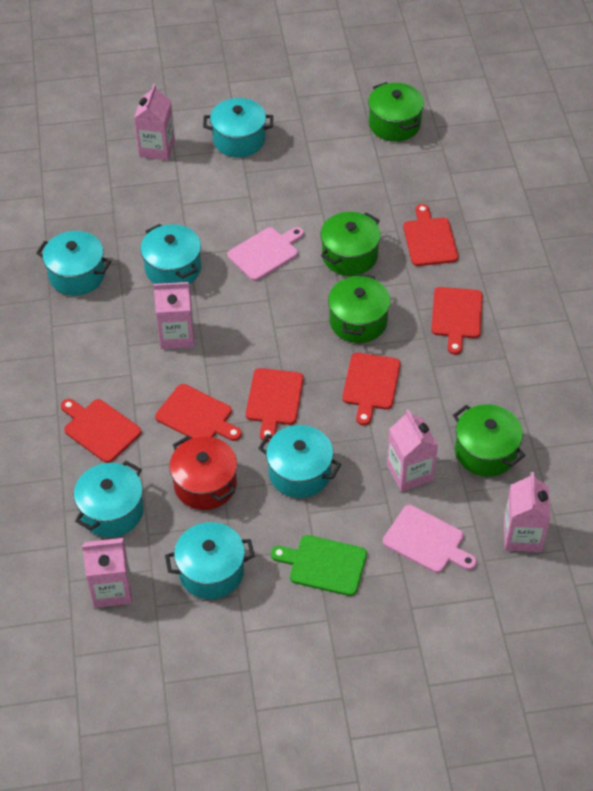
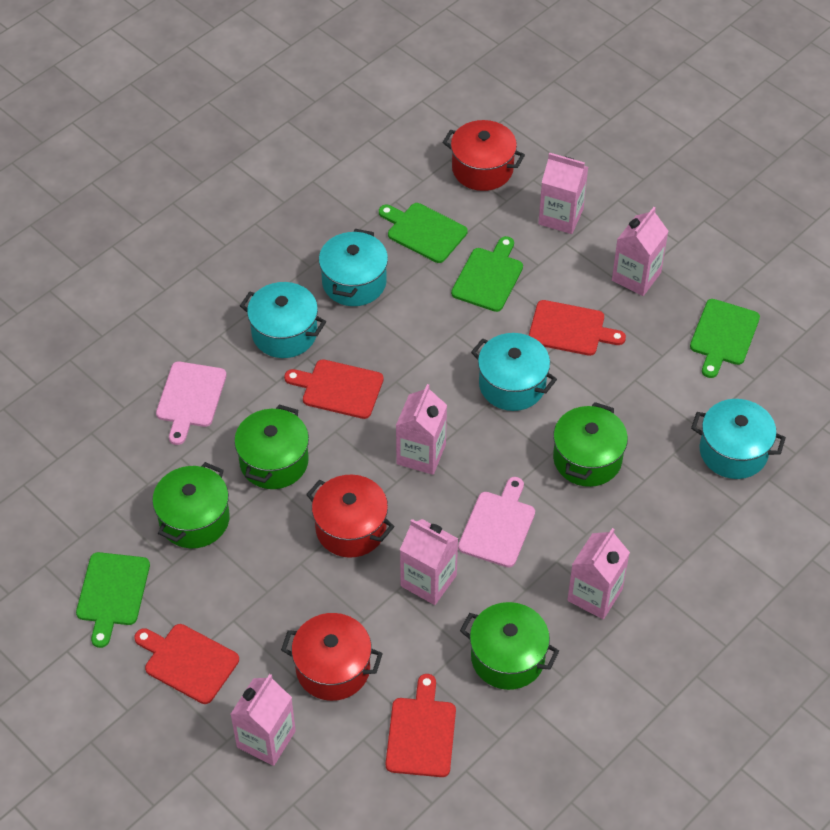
green cutting board: [271,535,367,596] = 1 -> [76,552,150,648] [379,203,467,263] [451,236,523,312] [690,299,760,378] = 4
pink carton: [82,538,132,608] [134,84,175,161] [154,282,194,349] [387,409,438,492] [504,472,551,552] = 5 -> [230,674,296,766] [396,384,447,475] [400,519,458,605] [538,153,588,234] [567,528,630,619] [612,207,669,296] = 6
red cutting board: [61,399,141,463] [155,384,242,441] [246,368,304,442] [342,353,401,426] [403,204,458,266] [431,287,483,355] = 6 -> [134,624,239,704] [284,359,384,419] [386,674,456,777] [528,300,626,356] = 4
red pot: [169,435,237,510] = 1 -> [281,613,383,701] [306,475,395,558] [442,120,525,191] = 3
turquoise pot: [36,231,111,296] [74,461,144,537] [141,224,201,284] [165,522,255,599] [203,98,273,158] [258,425,342,498] = 6 -> [240,282,326,358] [319,229,388,306] [471,333,557,411] [691,399,786,479] = 4

